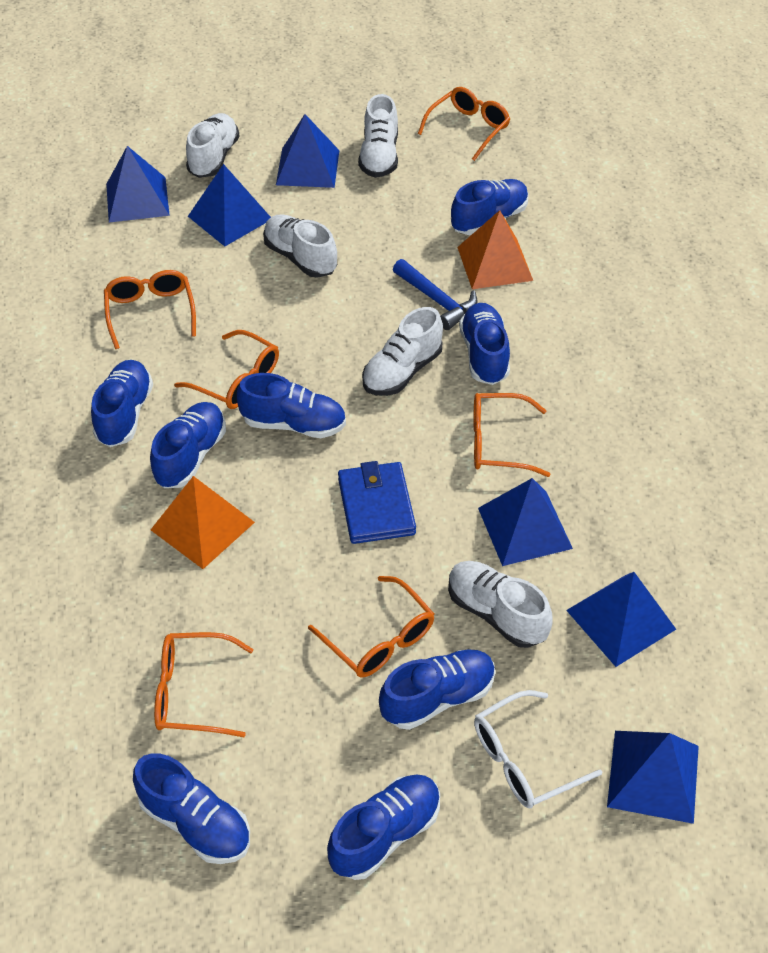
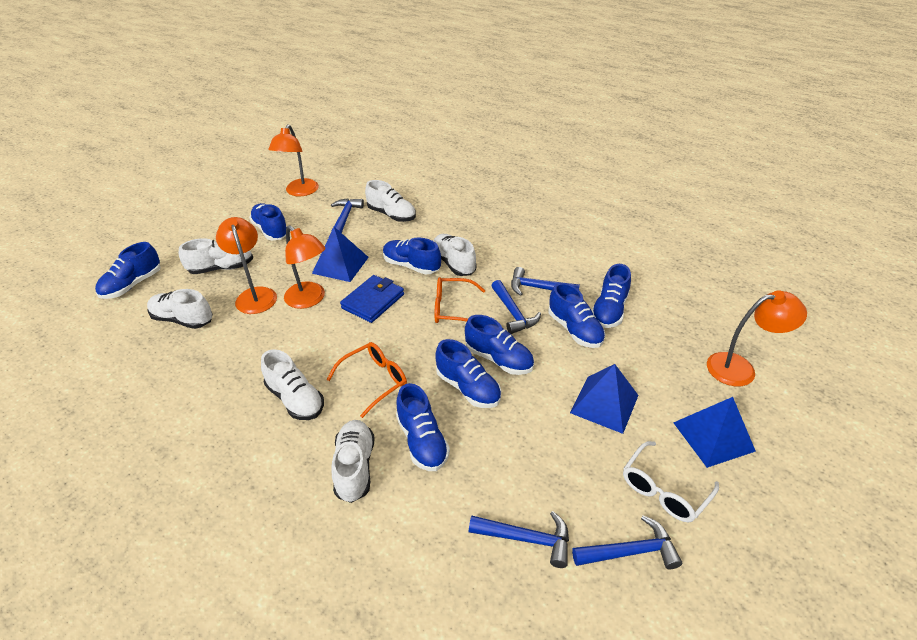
blue hammer: [393,259,478,330] = 1 -> [331,198,364,233] [469,511,569,568] [491,280,541,334] [511,267,580,296] [572,516,682,569] = 5
blue pyramid: [106,146,170,222] [188,164,271,246] [276,114,340,188] [478,478,573,566] [566,572,676,667] [607,731,699,824] = 6 -> [312,227,369,282] [570,364,638,434] [673,397,756,468] = 3
orange glasses: [104,270,196,349] [154,632,254,737] [174,330,279,409] [308,576,434,678] [418,87,510,161] [473,393,550,477] = 6 -> [327,342,407,418] [435,277,486,323] = 2
orange lamp: none = 0 -> [216,217,277,314] [269,124,319,196] [284,225,326,309] [707,290,807,386] = 4
orange pyramid: [151,476,255,569] [457,210,533,289] = 2 -> none = 0
white shoe: [186,113,240,178] [263,214,337,278] [358,94,398,178] [362,307,443,396] [448,561,552,648] = 5 -> [147,289,213,329] [179,238,253,274] [261,349,324,420] [331,420,375,503] [365,180,416,222] [434,234,477,276] = 6

